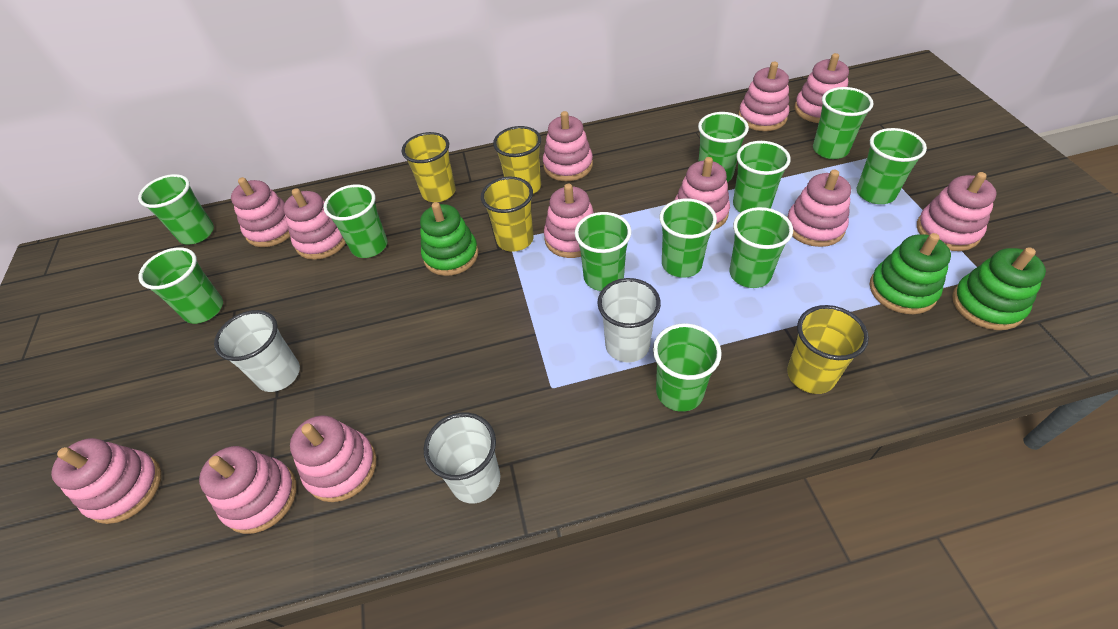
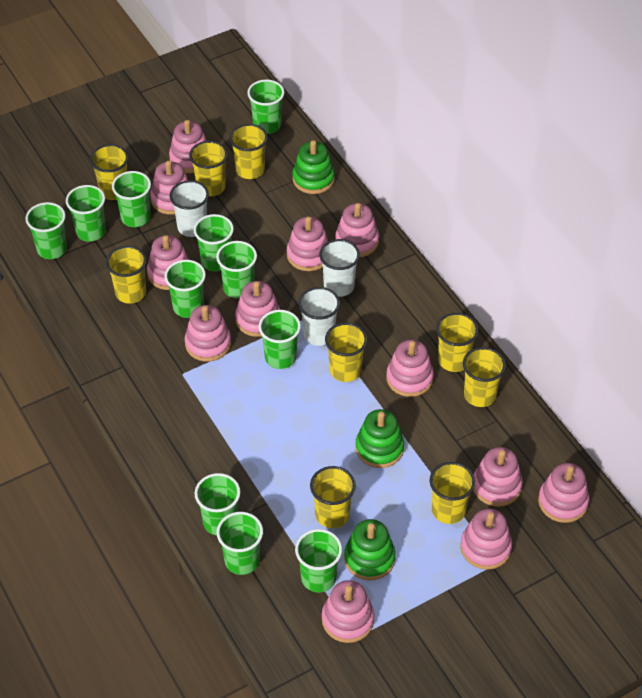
yellow cup: [402,132,456,202] [481,176,534,252] [493,126,541,194] [787,305,869,394] = 4 -> [90,144,129,200] [106,246,147,304] [189,141,228,196] [230,124,268,179] [310,466,356,528] [325,323,367,382] [430,462,475,524] [436,313,479,372] [463,347,506,407] = 9

